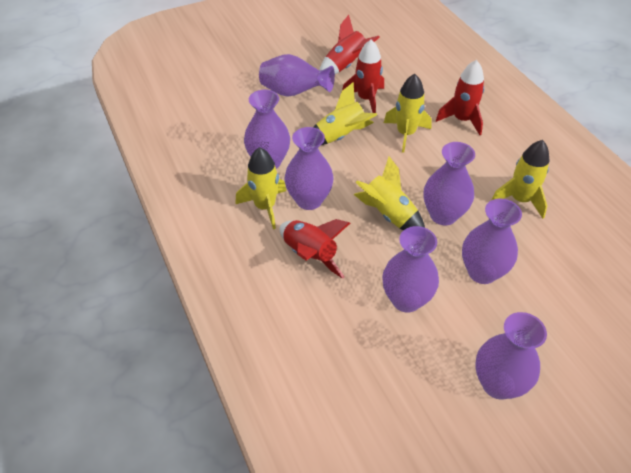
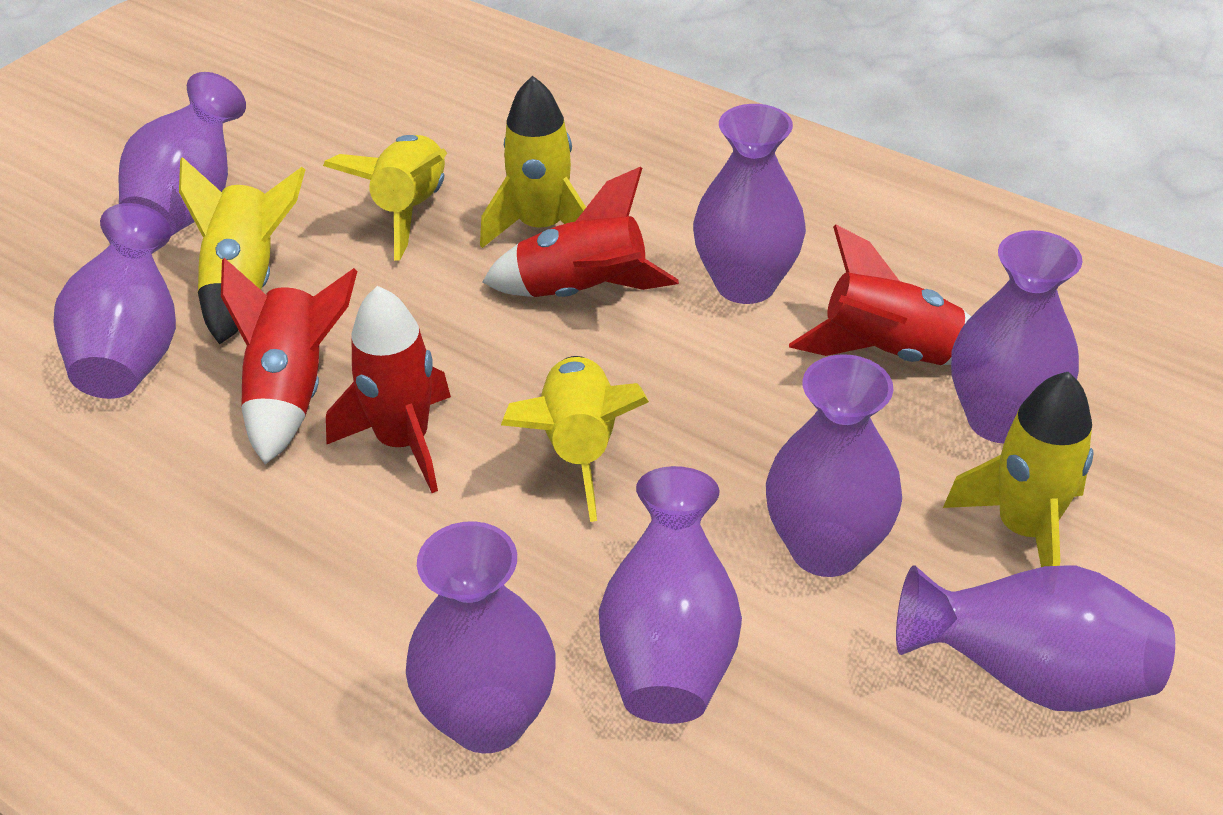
purple vase: [244,90,290,169] [259,54,335,97] [284,127,334,210] [382,226,439,312] [424,142,475,225] [462,198,522,284] [475,312,547,399] = 7 -> [54,203,176,399] [118,72,246,236] [406,521,556,753] [599,466,742,724] [693,104,806,304] [766,354,902,577] [896,565,1175,712] [951,230,1082,443] = 8

